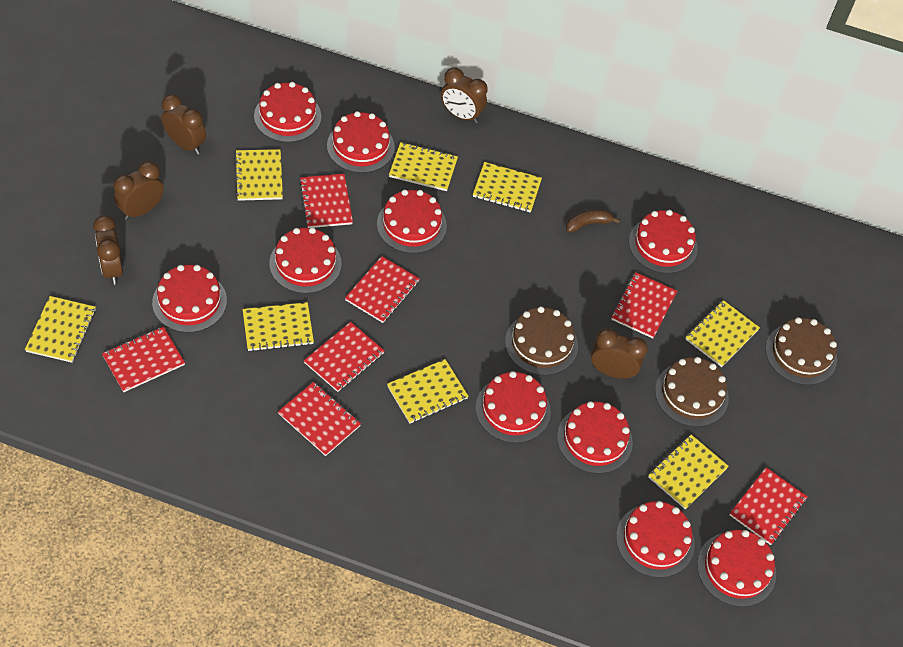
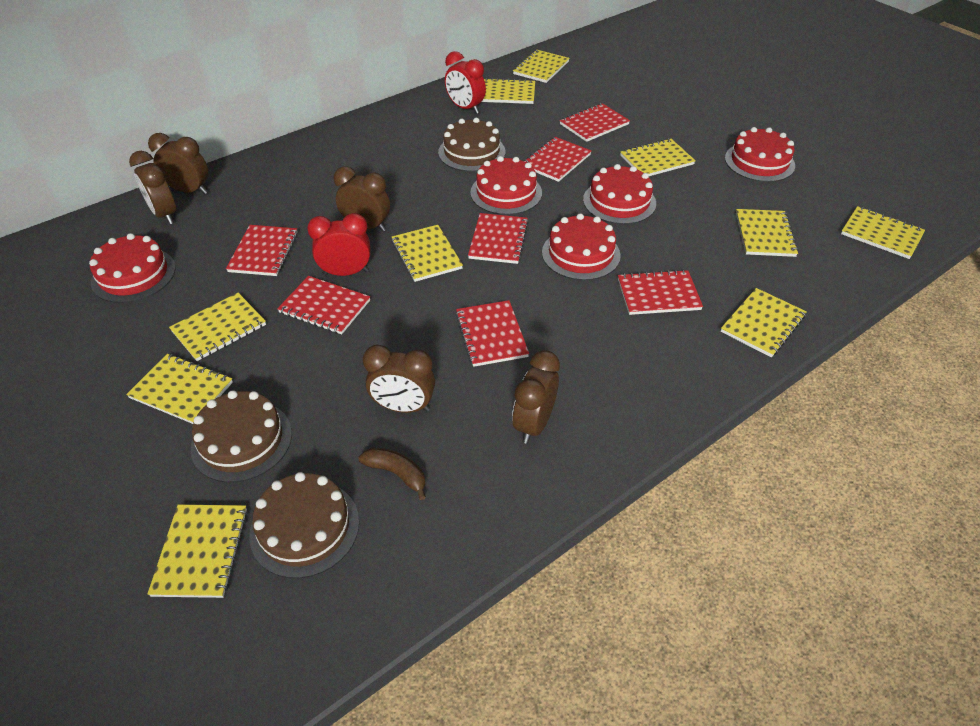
red cake: [152,265,227,333] [254,82,321,142] [269,227,342,294] [327,111,395,173] [377,190,447,253] [476,371,551,443] [557,401,633,474] [616,501,695,578] [629,210,698,274] [697,530,776,607] = 10 -> [89,233,176,303] [470,156,542,215] [542,213,621,280] [583,164,656,224] [725,127,795,182] = 5
red clock: none = 0 -> [307,213,370,276] [445,51,486,114] = 2
yellow notebook: [25,296,96,363] [234,149,283,201] [243,302,314,352] [387,359,469,424] [389,142,458,191] [473,162,542,213] [648,435,729,509] [685,300,760,367] = 8 -> [126,354,233,424] [147,505,248,598] [169,293,266,361] [391,225,463,282] [482,78,535,104] [513,50,570,83] [620,138,696,176] [721,288,807,357] [736,209,799,257] [841,206,925,259] = 10

